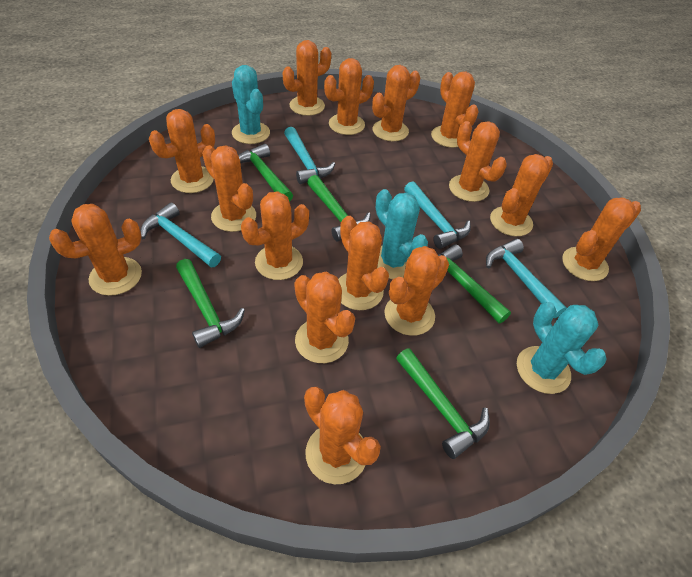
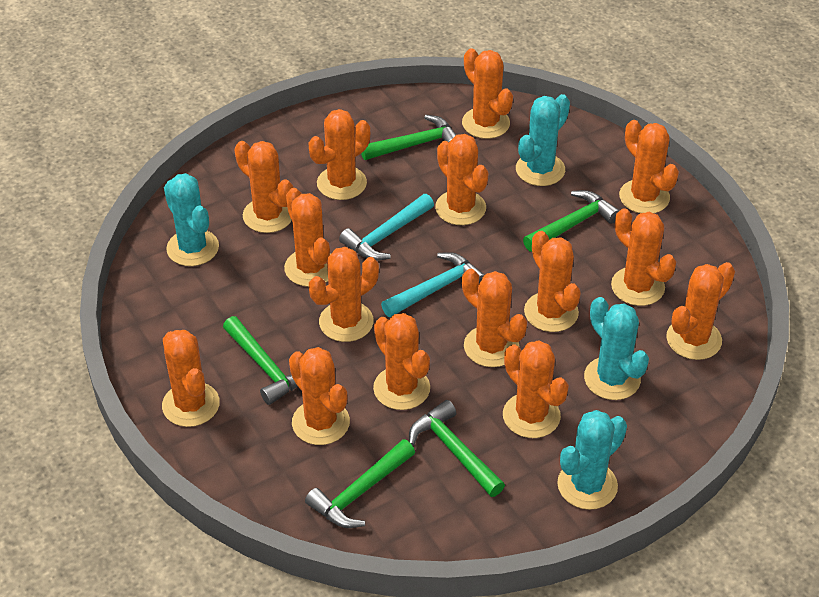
turquoise cactus: [232,65,270,144] [376,189,428,279] [517,302,607,394] = 3 -> [164,173,219,266] [516,94,570,186] [557,410,627,510] [584,297,649,400] = 4
turquoise hammer: [141,202,221,267] [284,127,335,184] [404,181,471,249] [486,239,567,318] = 4 -> [339,194,434,261] [381,252,485,317] = 2

